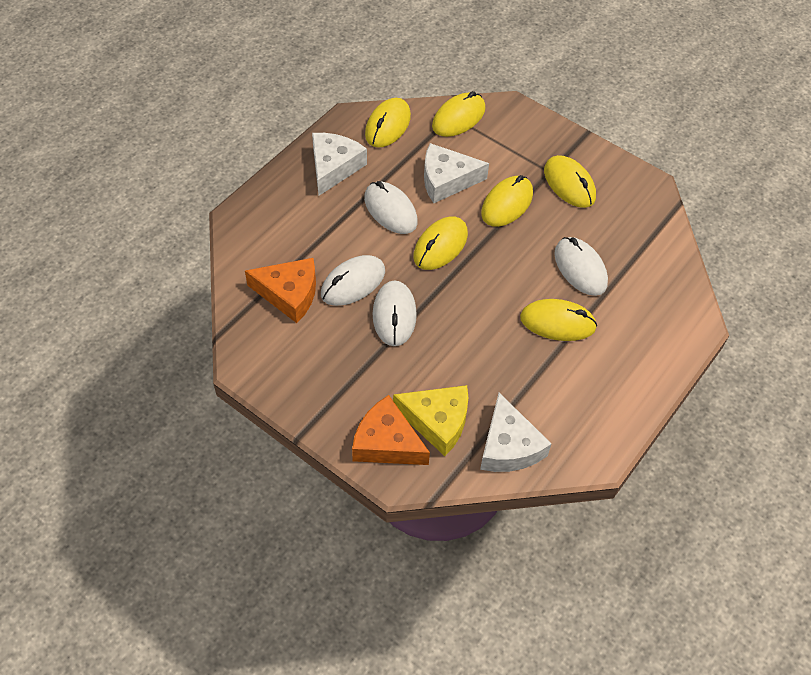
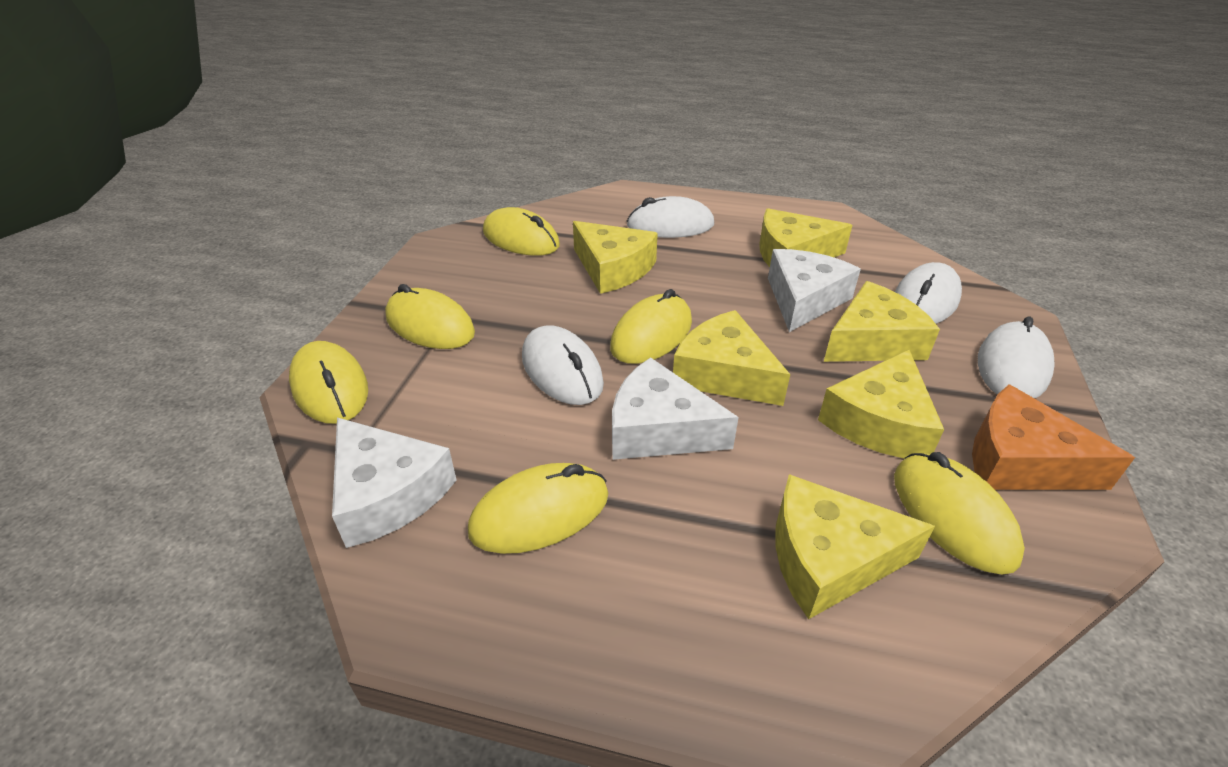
orange cheese: [245,258,316,323] [352,395,430,465] = 2 -> [972,385,1135,490] = 1
yellow cheese: [393,385,468,456] = 1 -> [573,221,658,294] [673,310,790,406] [759,208,852,267] [776,474,935,619] [818,350,944,459] [824,281,940,362] = 6

